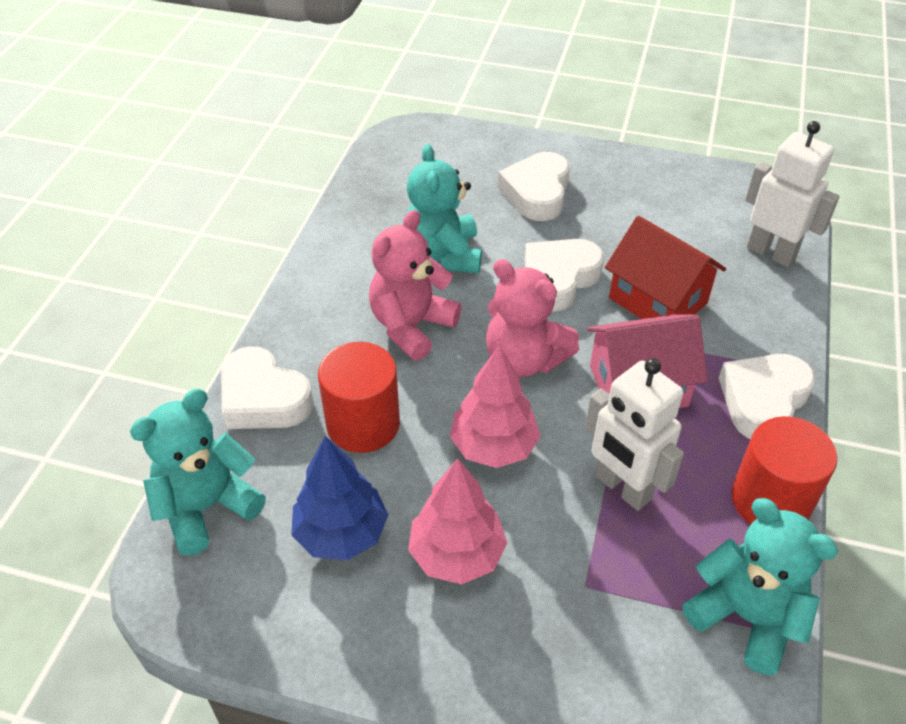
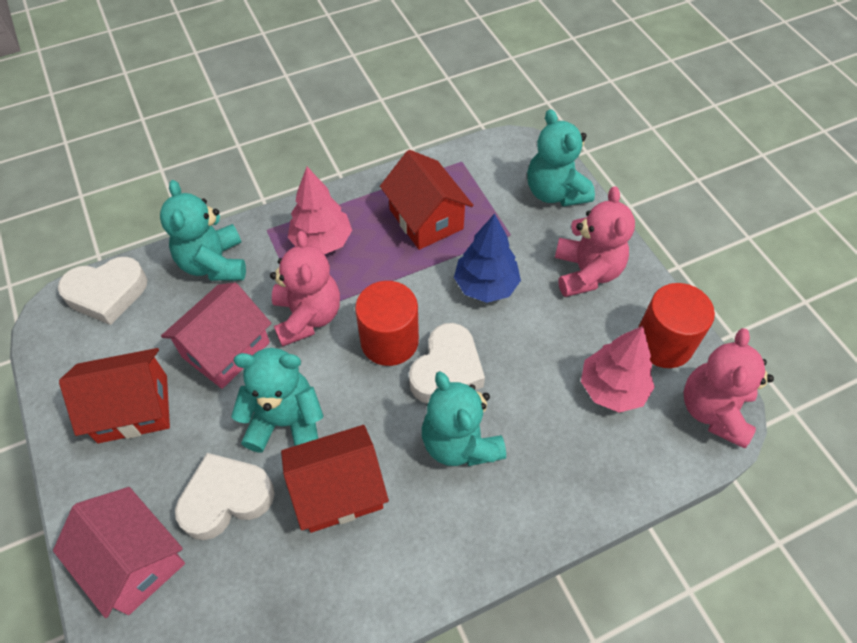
pink house: [587,314,708,408] = 1 -> [53,487,185,618] [161,282,271,389] = 2
pink teddy bear: [369,210,462,361] [486,259,579,377] = 2 -> [270,231,340,347] [555,186,635,297] [684,328,774,448] = 3
red house: [605,216,726,319] = 1 -> [59,348,170,443] [281,425,389,533] [380,150,473,250] = 3
turquoise teddy bear: [130,389,266,555] [405,144,482,273] [682,498,838,675] = 3 -> [160,180,246,281] [231,348,324,453] [422,371,506,466] [527,109,595,206] = 4
white heart: [221,346,314,429] [498,152,570,221] [525,239,604,312] [718,354,815,439] = 4 -> [58,257,147,325] [175,453,275,540] [409,323,485,403] = 3
white robot: [585,358,684,511] [745,121,839,267] = 2 -> none = 0

